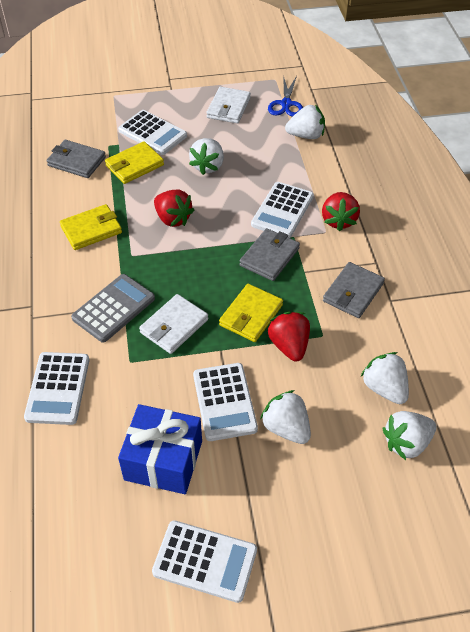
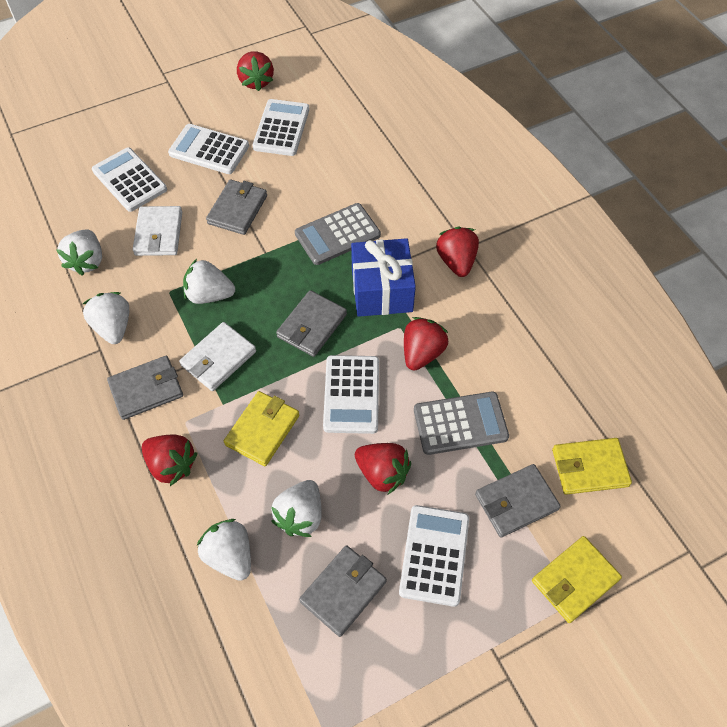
blue scissors: [268,75,303,117] = 1 -> none = 0
grey calculator: [71,274,155,343] = 1 -> [295,203,381,265] [414,392,509,455] = 2
grey wallet: [46,140,106,178] [239,228,300,281] [323,262,385,318] = 3 -> [107,356,183,420] [206,180,267,235] [276,290,347,357] [299,545,387,637] [475,464,561,538] = 5
red strawberry: [154,190,194,227] [268,312,310,361] [322,192,360,231] = 3 -> [142,435,198,486] [237,51,274,91] [355,443,411,494] [404,317,448,371] [436,227,479,277] = 5

